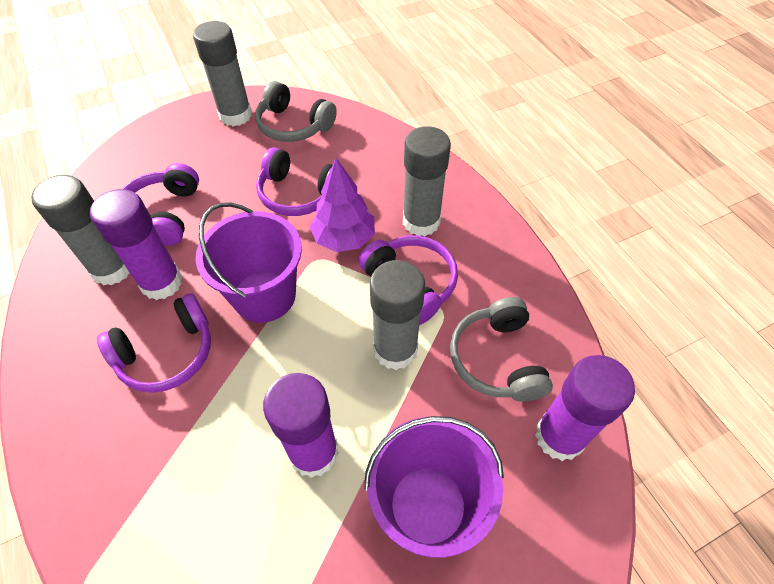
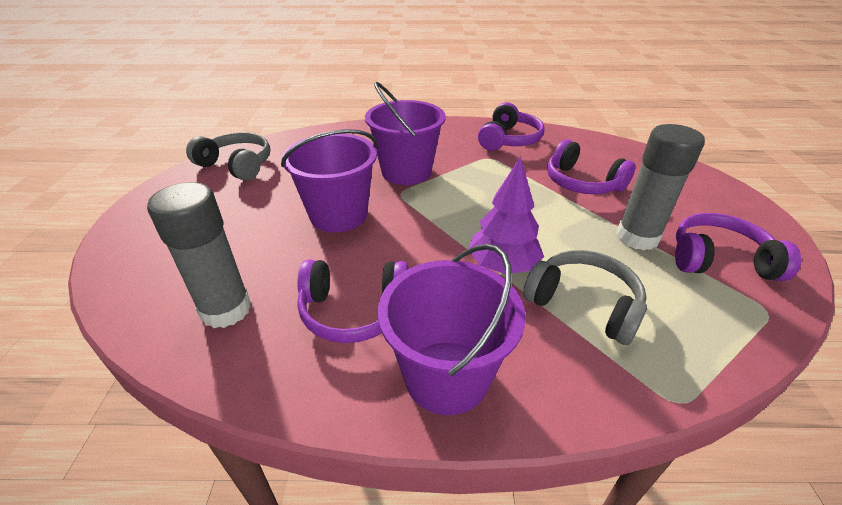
grey glue stick: [31,175,130,286] [193,21,252,126] [370,260,425,370] [403,126,451,236] = 4 -> [147,182,252,328] [616,124,705,250] = 2
purple bucket: [196,202,302,323] [364,416,504,558] = 2 -> [281,129,377,233] [365,82,446,185] [378,244,526,415] = 3
purple glue stick: [90,189,182,300] [263,373,339,478] [535,355,635,461] = 3 -> none = 0

